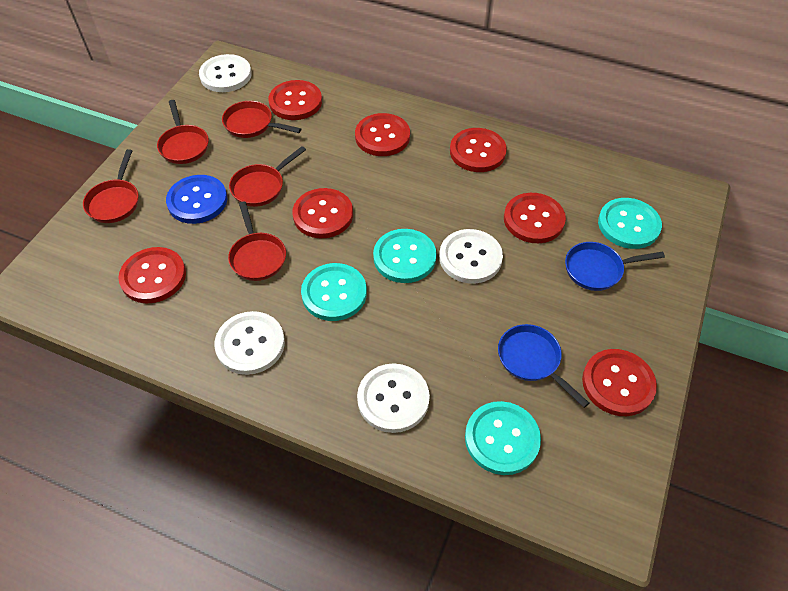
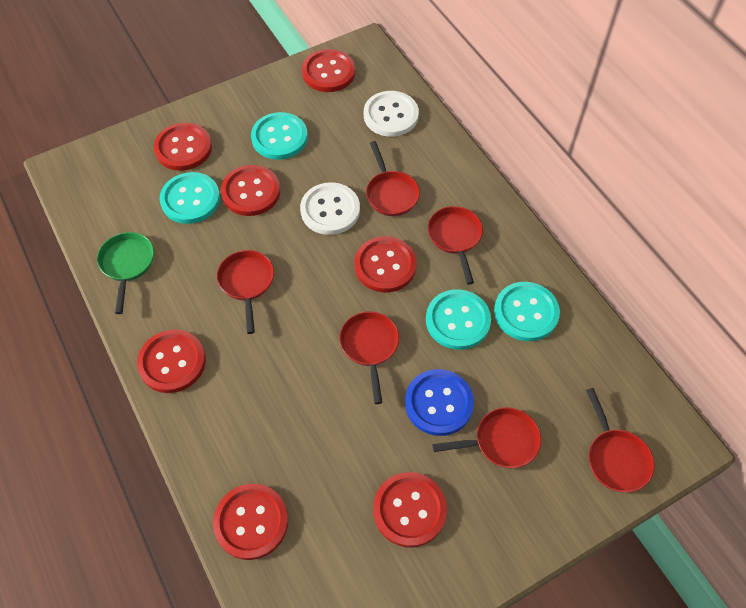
blue pan: [498,324,589,408] [565,242,665,291] = 2 -> none = 0
green pan: none = 0 -> [97,232,154,314] = 1
red pan: [83,149,138,223] [157,100,209,164] [222,101,301,138] [228,202,286,281] [229,146,306,207] = 5 -> [217,250,274,334] [340,311,399,404] [366,141,420,216] [428,206,483,284] [432,407,541,468] [586,388,655,493] = 6
white button: [199,54,252,92] [214,311,285,375] [357,363,430,433] [439,229,503,284] = 4 -> [300,182,360,235] [364,91,419,137] = 2

